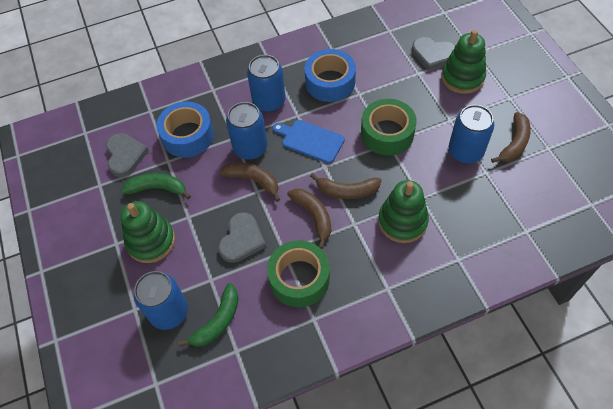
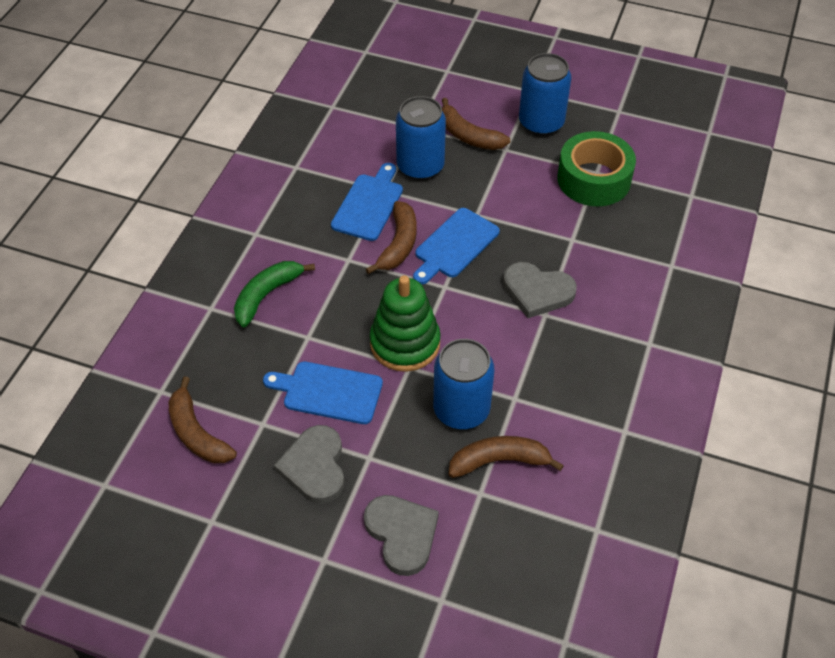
blue can: [134,271,188,330] [226,102,268,160] [247,55,285,112] [448,105,494,164] = 4 -> [396,96,446,180] [433,339,494,429] [519,53,571,136] = 3
blue cutting board: [272,120,345,163] = 1 -> [263,361,383,424] [331,163,403,241] [413,208,500,284] = 3
blue tape: [156,102,214,158] [304,49,356,102] = 2 -> none = 0
green banana: [121,173,191,200] [179,283,239,347] = 2 -> [234,261,315,327] = 1
green stacking toy: [121,201,175,263] [378,180,429,243] [442,30,486,94] = 3 -> [370,276,440,372] = 1
green tape: [267,240,330,307] [361,99,417,156] = 2 -> [557,131,636,206] = 1

